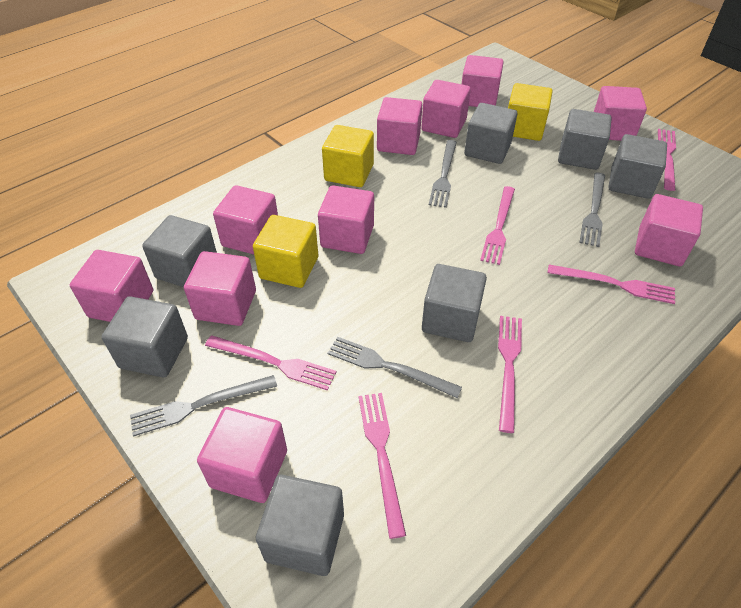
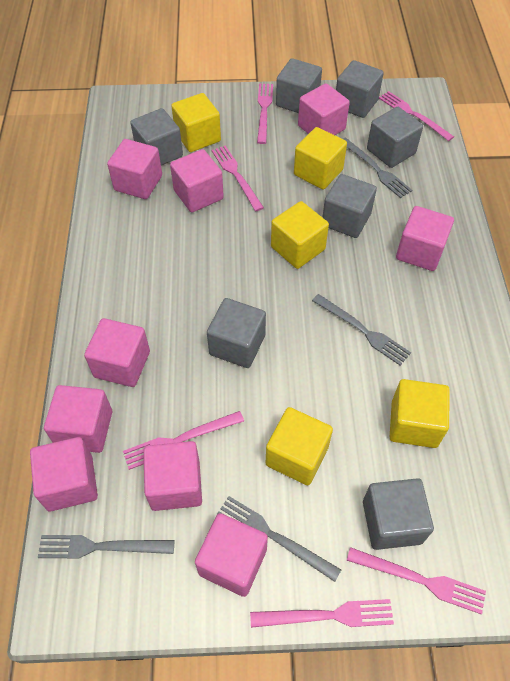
pink cube: [70,250,153,322] [184,251,256,326] [197,407,287,503] [213,185,278,254] [318,185,374,254] [377,97,422,155] [421,80,471,138] [462,55,504,107] [594,86,647,141] [635,194,703,266] = 10 -> [30,437,98,511] [44,385,112,453] [84,318,150,387] [107,139,162,199] [143,441,202,511] [170,149,224,212] [195,513,268,597] [298,83,350,135] [396,206,454,271] = 9
yellow cube: [253,215,318,288] [322,125,374,187] [508,83,553,141] = 3 -> [171,93,221,152] [266,407,333,486] [271,201,329,269] [294,127,347,189] [390,379,450,448] = 5

